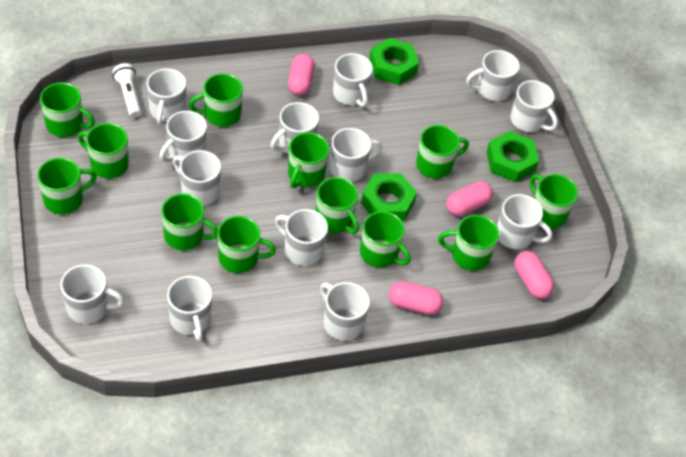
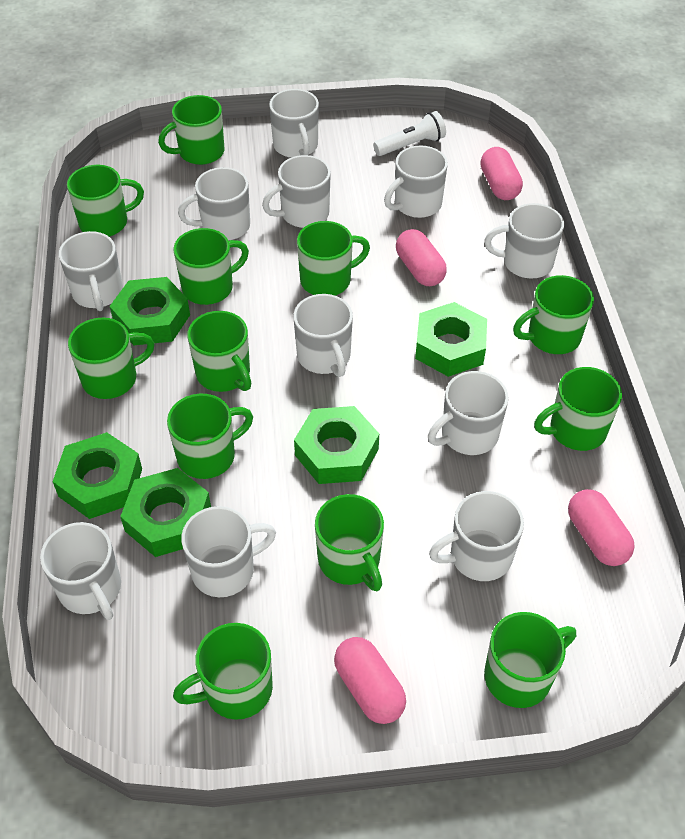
green nut: [361,173,417,222] [369,38,419,85] [487,131,539,182] = 3 -> [53,432,142,519] [110,277,190,345] [120,468,211,557] [294,406,379,484] [415,302,487,377] = 5
white mug: [60,264,125,324] [147,68,186,125] [160,111,207,164] [167,276,212,341] [173,150,221,206] [271,102,319,154] [275,209,328,266] [320,282,370,341] [329,128,382,182] [333,53,373,107] [466,50,519,101] [497,194,552,249] [510,80,558,132] = 13 -> [40,522,121,620] [59,231,123,311] [178,167,250,240] [181,506,276,597] [262,155,331,228] [269,89,319,158] [293,294,353,377] [384,145,448,218] [428,371,509,455] [429,491,524,581] [484,203,564,278] = 11

